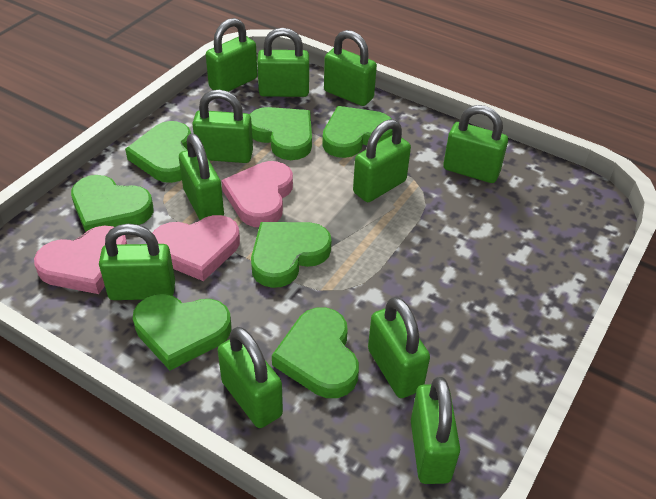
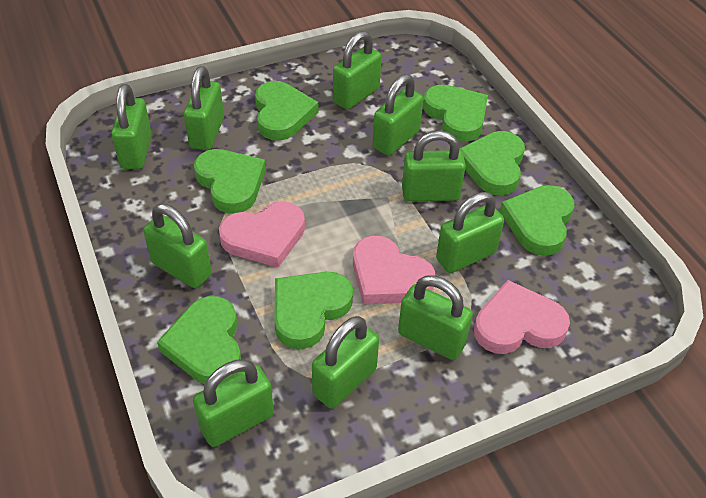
green padlock: [99,224,175,300] [179,134,224,220] [192,90,253,163] [206,18,257,92] [218,327,283,428] [257,28,309,97] [324,30,377,106] [353,119,411,202] [368,297,430,398] [411,377,460,484] [443,105,508,183] = 11 -> [111,84,152,169] [143,204,212,288] [184,66,224,150] [193,359,274,447] [312,316,379,409] [333,31,382,110] [373,74,423,156] [398,275,473,360] [402,131,466,202] [436,192,504,273] = 10

